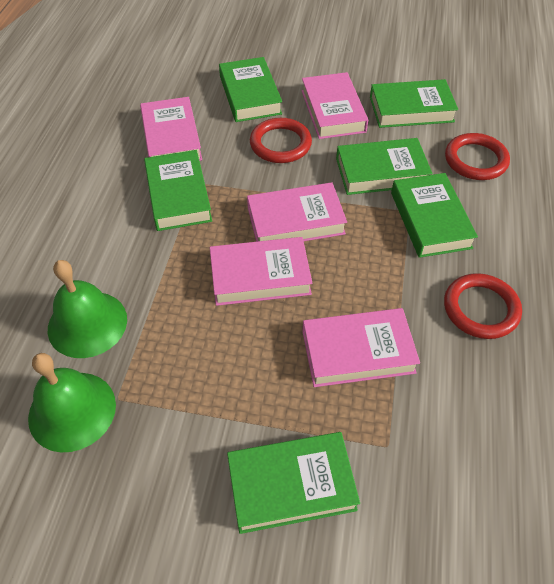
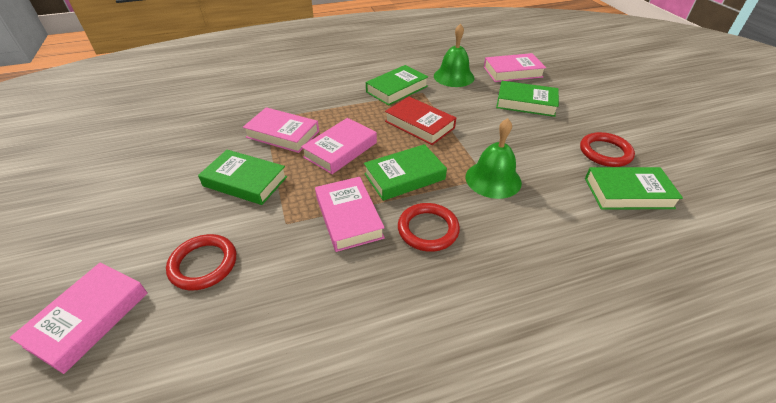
green book: [144,150,212,231] [219,57,282,122] [227,432,360,534] [336,138,432,195] [370,79,458,128] [391,173,478,258] = 6 -> [198,150,287,205] [364,144,447,201] [366,65,428,106] [496,81,559,117] [585,167,683,210] = 5
red book: none = 0 -> [385,97,456,145] = 1

